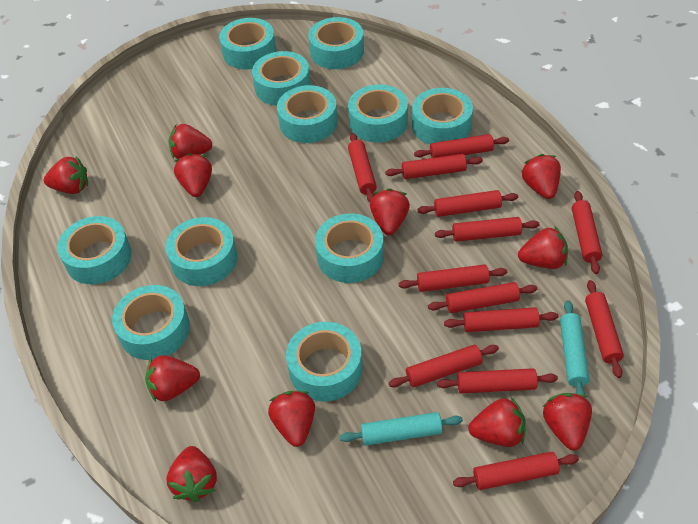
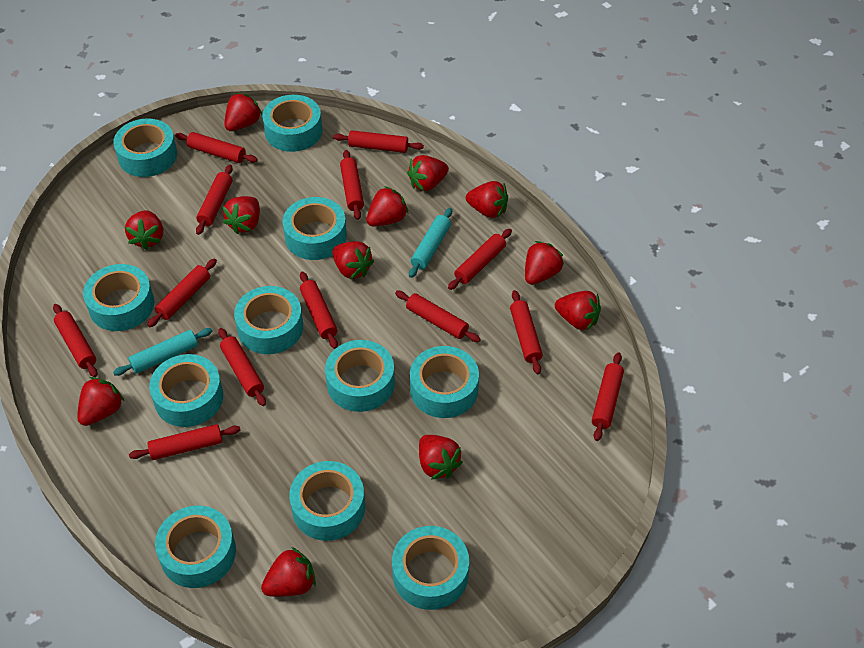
red strawberry: [44,156,88,194] [145,355,200,402] [167,446,217,502] [168,124,212,159] [174,153,212,197] [268,391,315,447] [370,188,410,235] [468,397,526,447] [518,226,568,269] [521,154,561,199] [543,393,592,450] = 11 -> [77,377,124,426] [125,210,163,250] [223,196,260,234] [224,93,262,131] [261,547,316,597] [332,241,374,279] [366,186,408,227] [407,155,449,191] [419,435,463,480] [466,181,508,218] [525,241,564,285] [555,291,601,330] = 12

